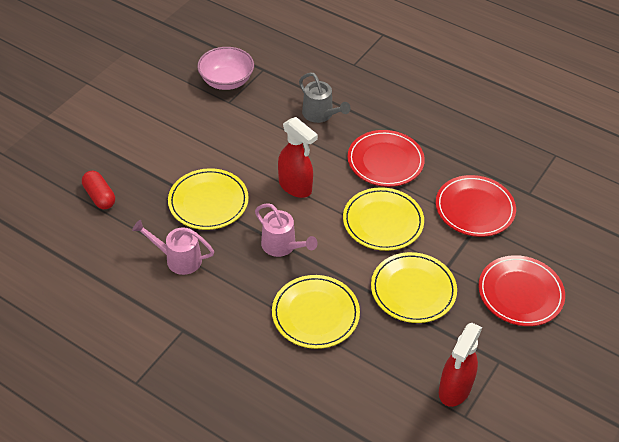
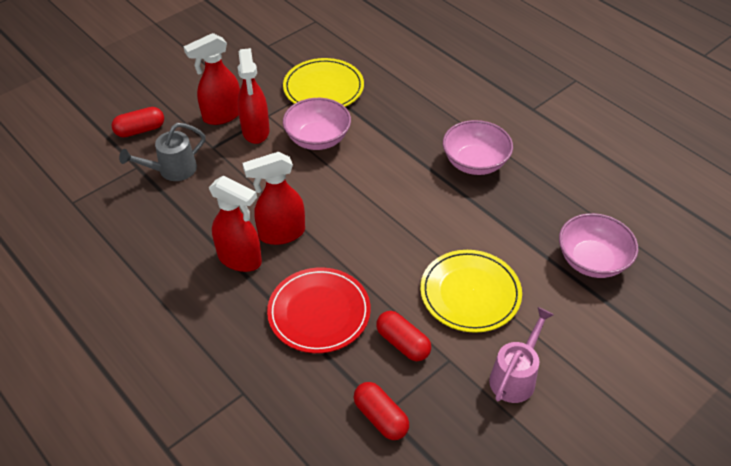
pink bowl: [197,47,254,90] = 1 -> [283,98,351,150] [443,120,513,175] [559,213,638,278] = 3
pink watering can: [132,220,214,275] [255,203,318,257] = 2 -> [489,307,554,403] = 1
red capsule: [82,171,115,209] = 1 -> [112,107,164,137] [354,382,409,440] [376,311,431,361] = 3
red plate: [348,130,425,187] [436,175,516,237] [478,255,565,326] = 3 -> [267,267,371,353] = 1
red spray bottle: [278,117,318,198] [439,323,482,407] = 2 -> [183,33,240,125] [209,176,262,272] [238,48,269,144] [243,152,305,245] = 4
yellow plate: [168,168,249,230] [272,275,360,349] [343,187,424,251] [371,252,457,323] = 4 -> [283,58,364,107] [420,250,522,333] = 2

